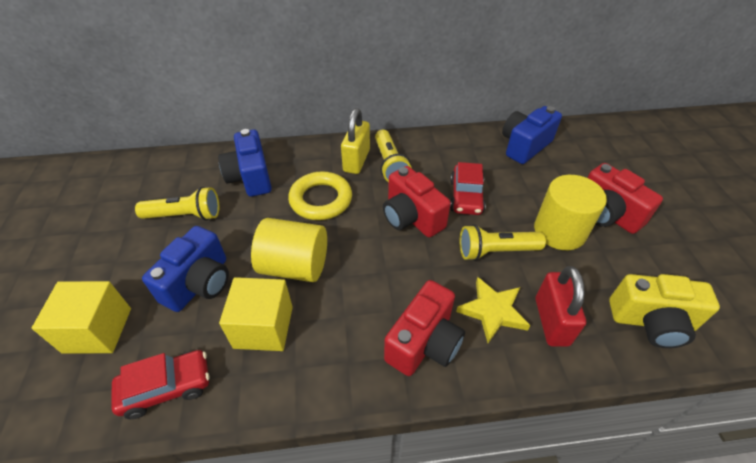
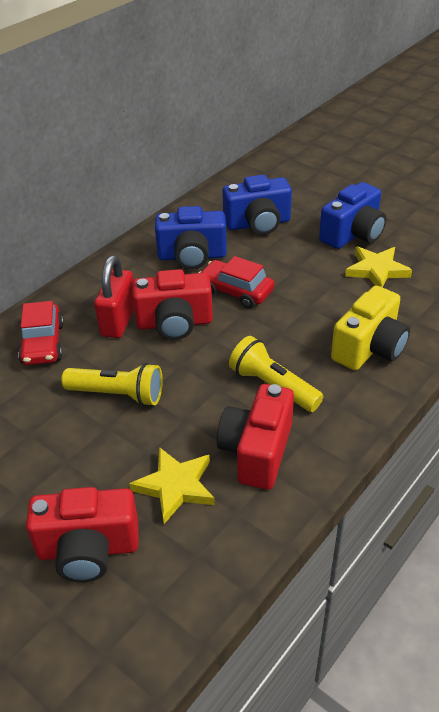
yellow cube: [32,281,131,353] [219,277,293,351] = 2 -> none = 0
yellow cylinder: [251,218,327,282] [534,175,607,250] = 2 -> none = 0
yellow flashlight: [135,187,220,221] [375,130,411,182] [460,224,546,261] = 3 -> [61,363,163,406] [229,336,323,412] = 2
yellow padlock: [341,108,370,174] = 1 -> none = 0
yellow ring: [288,171,352,220] = 1 -> none = 0
yellow star: [456,277,531,343] = 1 -> [129,447,215,524] [345,247,412,287] = 2

